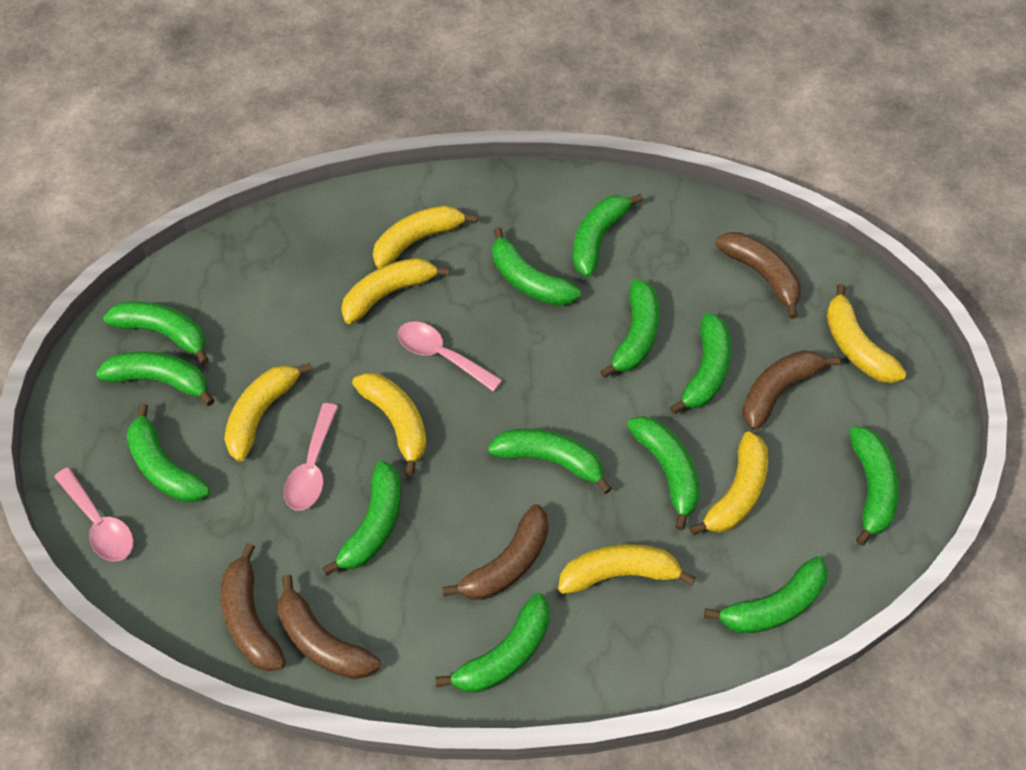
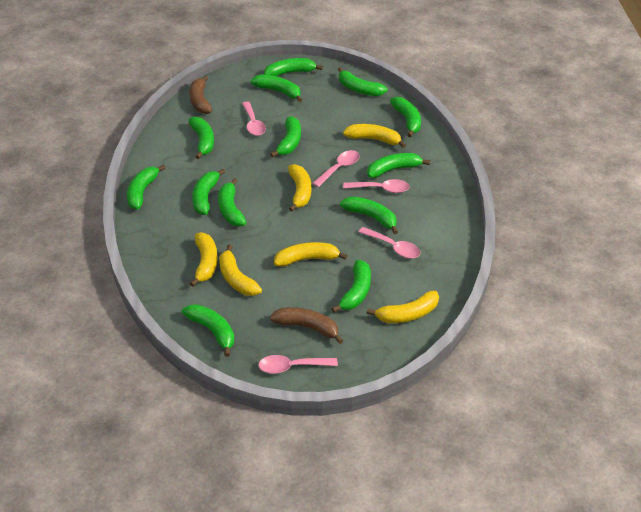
brown banana: [221,543,286,671] [278,574,380,679] [442,504,549,600] [715,232,801,319] [742,350,840,430] = 5 -> [189,75,212,114] [270,307,343,344] = 2
pink spoon: [54,467,134,561] [284,403,338,511] [398,322,502,392] = 3 -> [242,102,266,136] [258,355,338,374] [312,150,360,187] [343,179,410,193] [359,227,421,259] = 5
yellow banana: [224,363,313,462] [341,258,450,324] [352,373,427,476] [373,205,477,268] [558,544,696,594] [690,431,768,535] [826,284,907,383] = 7 -> [190,232,218,286] [219,245,262,296] [274,242,348,267] [288,164,311,212] [343,124,406,148] [367,291,439,323] = 6

